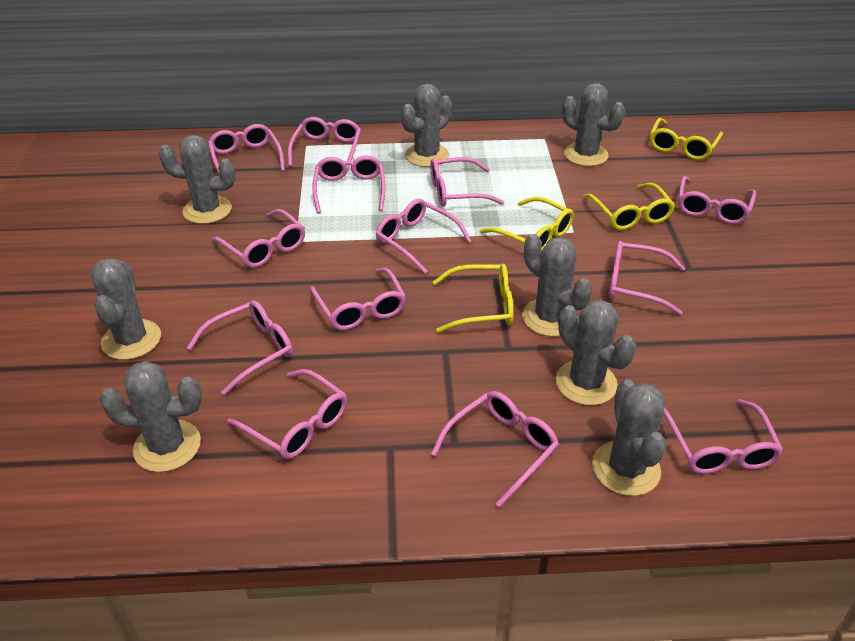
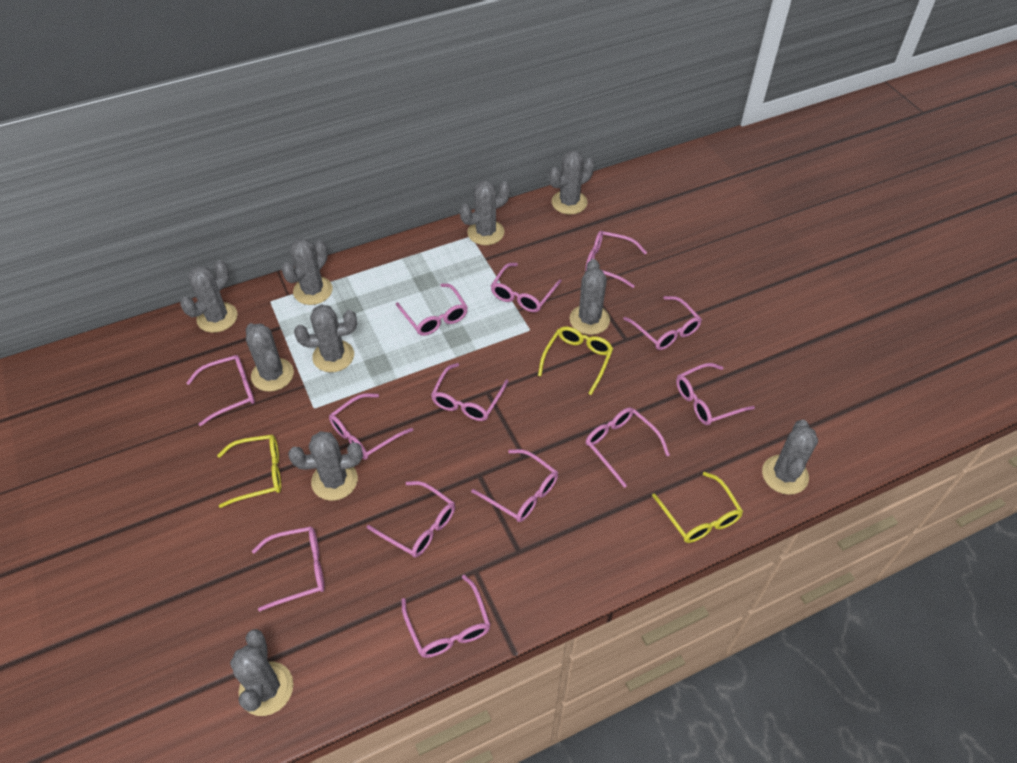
grey cactus: [91,258,161,360] [99,361,202,472] [158,135,235,224] [401,84,452,167] [522,234,592,337] [555,300,636,405] [562,83,625,166] [592,380,666,496] = 8 -> [180,260,238,333] [230,629,293,716] [246,323,294,392] [281,239,333,305] [288,431,363,501] [294,305,357,372] [460,180,510,245] [549,150,594,214] [570,259,610,335] [762,420,818,495] = 10
yellow glasses: [433,264,513,333] [480,197,574,252] [583,183,675,230] [650,118,723,160] = 4 -> [217,435,281,508] [538,326,613,395] [652,472,743,543] = 3

